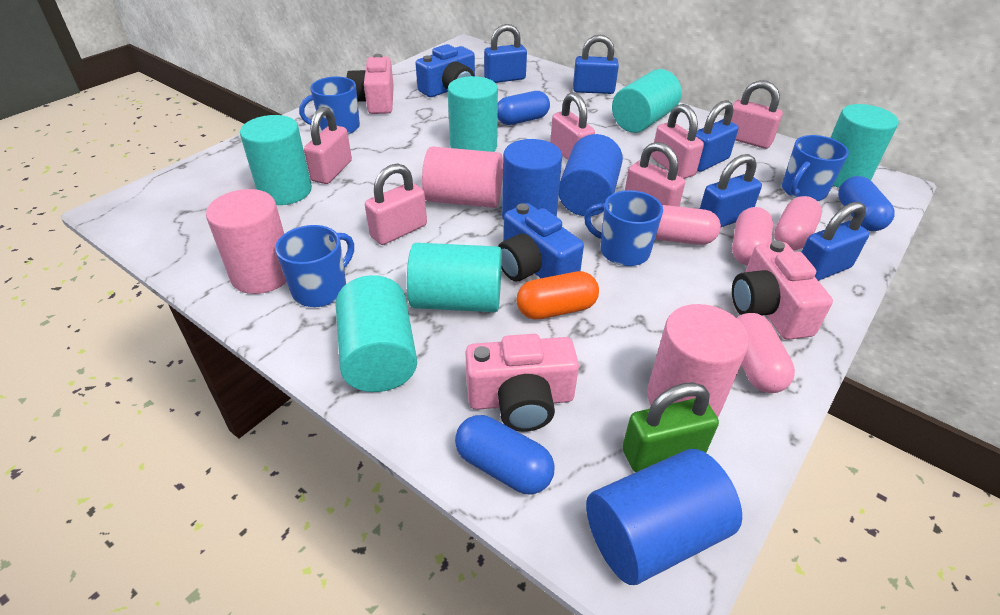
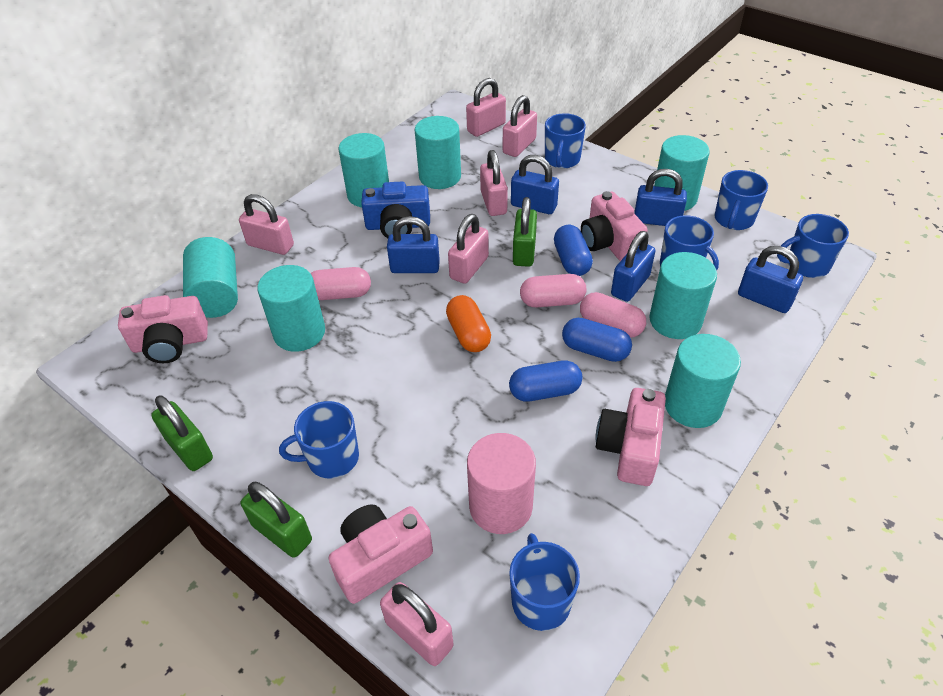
blue camera: [416,44,475,97] [498,203,584,281] = 2 -> [361,182,430,238] = 1
blue cylinder: [502,139,562,220] [559,134,623,216] [586,449,742,585] = 3 -> none = 0
blue mug: [275,225,354,307] [299,76,360,134] [584,190,663,266] [782,135,849,201] = 4 -> [279,401,359,479] [509,533,580,631] [545,113,586,169] [660,215,719,271] [715,170,768,230] [777,214,849,278] = 6
green padlock: [622,382,719,472] = 1 -> [151,395,213,471] [241,482,312,558] [513,197,537,267] = 3
pink camera: [347,54,394,114] [465,334,579,432] [732,240,833,340] = 3 -> [118,295,208,363] [328,504,433,604] [581,191,648,261] [595,388,666,486] = 4
pink capsule: [655,205,721,245] [732,207,773,266] [737,313,795,393] [774,196,822,250] = 4 -> [311,267,371,300] [520,274,587,307] [580,292,646,338] = 3
pink cylinder: [206,189,286,294] [422,146,503,208] [647,304,749,417] = 3 -> [467,433,536,534] = 1
turquoise cylinder: [240,115,312,205] [336,275,417,392] [407,243,502,312] [448,76,498,152] [612,69,681,133] [830,104,899,188] = 6 -> [183,237,238,318] [257,265,325,352] [338,133,389,207] [415,116,461,189] [649,252,717,339] [654,135,710,211] [665,334,741,428] = 7

